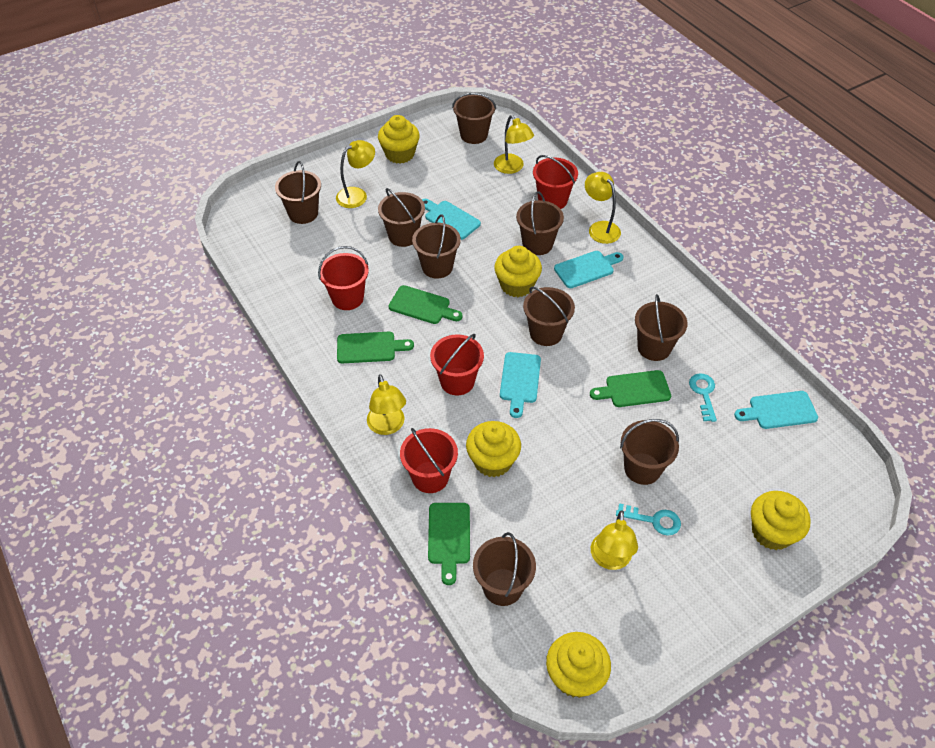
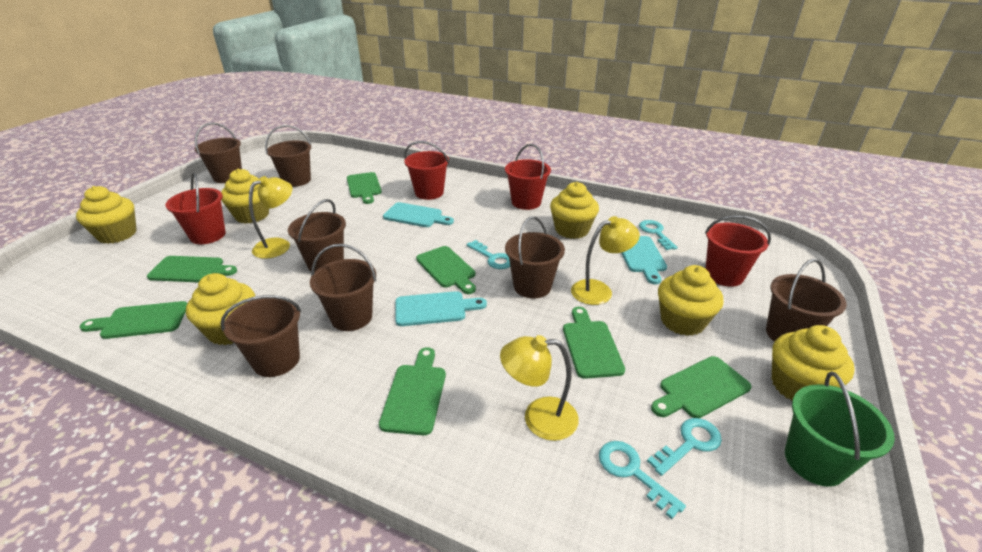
brown bucket: [275,161,321,224] [378,188,425,247] [412,214,461,279] [452,93,496,144] [473,532,536,606] [516,192,564,255] [523,286,575,346] [620,419,679,485] [635,294,688,361] = 9 -> [195,123,242,183] [220,295,301,377] [265,125,311,187] [288,199,346,271] [310,244,376,331] [505,216,565,298] [766,259,847,342] = 7
green bucket: none = 0 -> [785,371,895,487] = 1
green cutting board: [337,332,414,364] [389,285,463,324] [428,503,470,585] [590,370,671,407] = 4 -> [80,301,187,339] [147,256,237,283] [347,172,382,204] [379,347,446,435] [416,246,476,294] [563,307,625,379] [651,356,752,418] = 7
turquoise cutting board: [422,199,481,240] [500,352,541,418] [554,251,623,288] [734,391,818,429] = 4 -> [383,202,454,227] [395,291,487,326] [621,236,667,284] = 3
turquoise key: [616,503,681,536] [689,373,717,422] = 2 -> [466,240,510,269] [599,441,686,519] [639,220,678,250] [647,418,722,476] = 4
yellow cupcake: [378,115,420,164] [466,421,521,477] [494,246,542,297] [546,632,611,698] [751,491,811,550] = 5 -> [76,186,137,244] [186,273,255,345] [221,169,269,223] [550,182,599,239] [658,265,724,336] [772,325,855,400] = 6
yellow lamp: [336,140,375,208] [367,374,406,435] [494,115,534,174] [585,172,621,244] [591,510,638,570] = 5 -> [249,176,292,259] [500,335,579,441] [571,216,640,305] = 3

